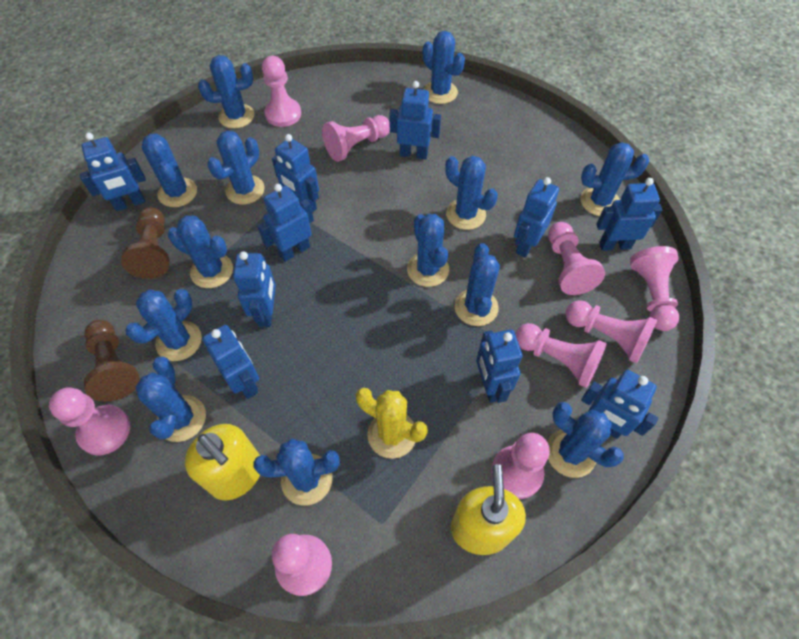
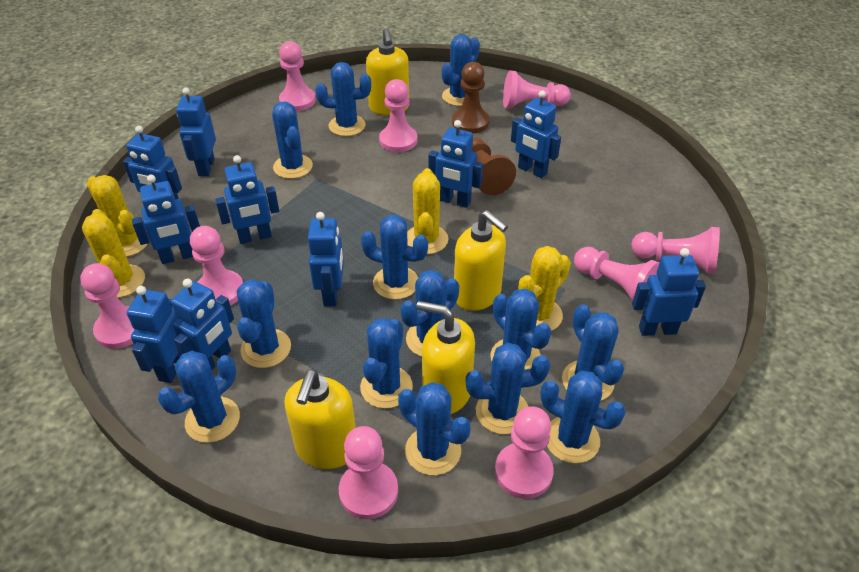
yellow cactus: [356,388,428,459] = 1 -> [82,209,145,298] [87,175,147,257] [407,168,448,254] [518,246,571,331] = 4
yellow soap dispenser: [185,424,260,501] [451,464,526,555] = 2 -> [284,369,356,469] [366,28,409,116] [416,301,475,414] [454,210,508,311] = 4

